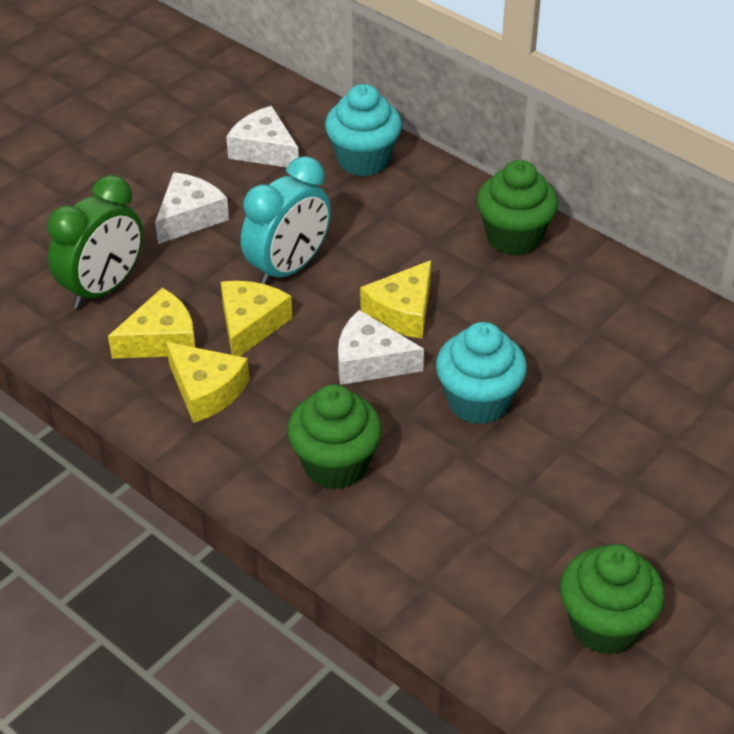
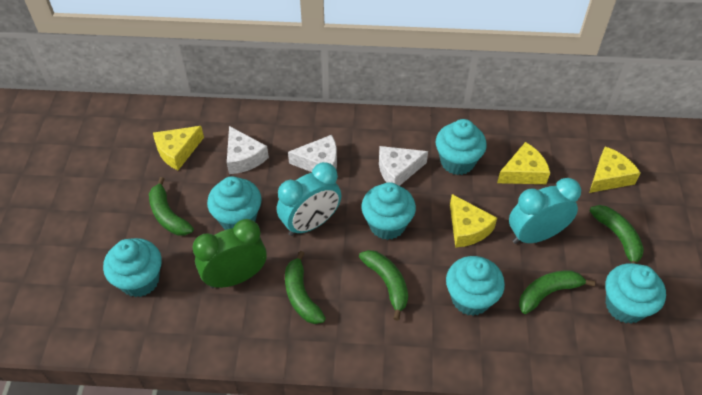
green banana: none = 0 -> [149,177,194,236] [285,251,326,324] [359,250,408,321] [519,270,595,314] [590,205,644,264] = 5
green cupcake: [287,384,382,489] [477,160,558,256] [560,544,665,655] = 3 -> none = 0
turquoise clock: [241,156,331,285] = 1 -> [277,162,342,236] [509,178,581,244] = 2
turquoise cupcake: [325,84,402,176] [436,322,527,425] = 2 -> [103,238,162,297] [207,176,262,230] [361,182,416,240] [436,119,487,175] [446,256,505,316] [605,263,666,324] = 6

